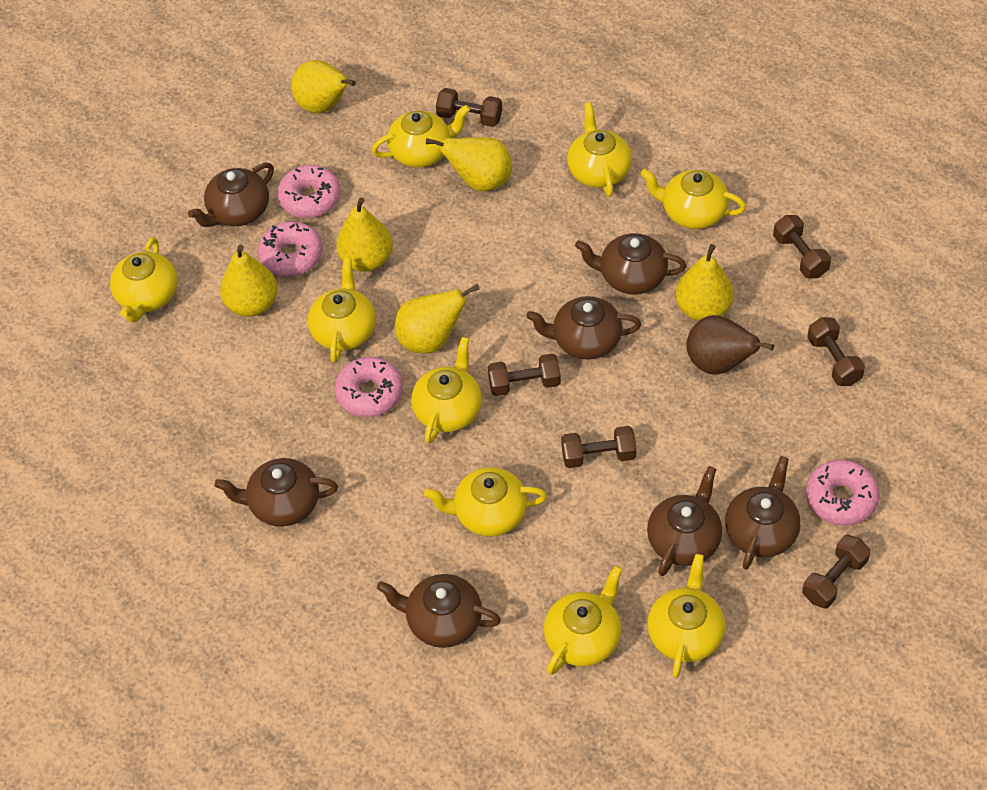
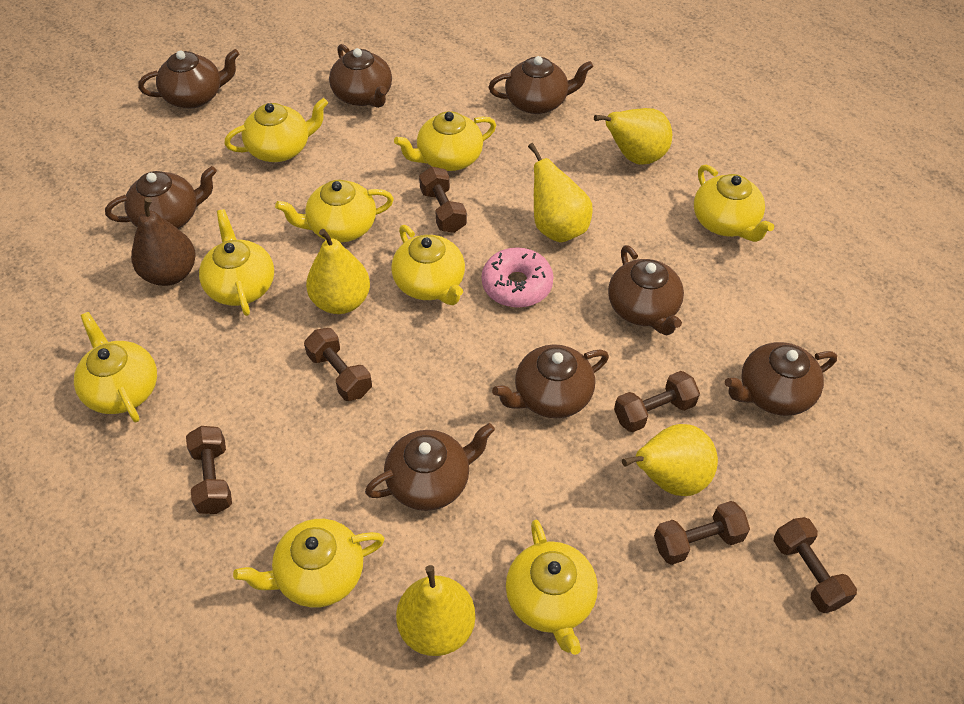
brown teapot: [188,163,274,227] [214,458,338,527] [377,574,501,648] [526,296,641,360] [575,233,686,294] [647,466,722,576] [725,456,801,570] = 7 -> [105,166,217,229] [138,49,239,109] [329,44,392,108] [365,423,495,511] [489,56,594,114] [492,344,609,418] [608,245,684,336] [725,342,837,416] = 8
pink donut: [258,221,323,277] [277,165,340,218] [335,357,403,417] [806,460,880,525] = 4 -> [482,247,554,308] = 1
yellow pear: [220,245,277,317] [291,60,356,113] [336,197,393,272] [395,284,480,353] [426,137,512,191] [675,244,734,321] = 6 -> [306,229,370,314] [396,565,475,656] [528,143,593,242] [594,108,672,165] [622,424,718,496] = 5

